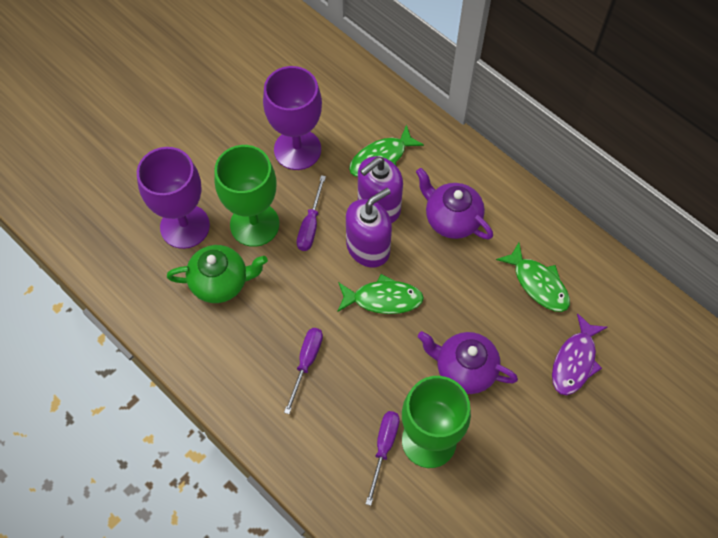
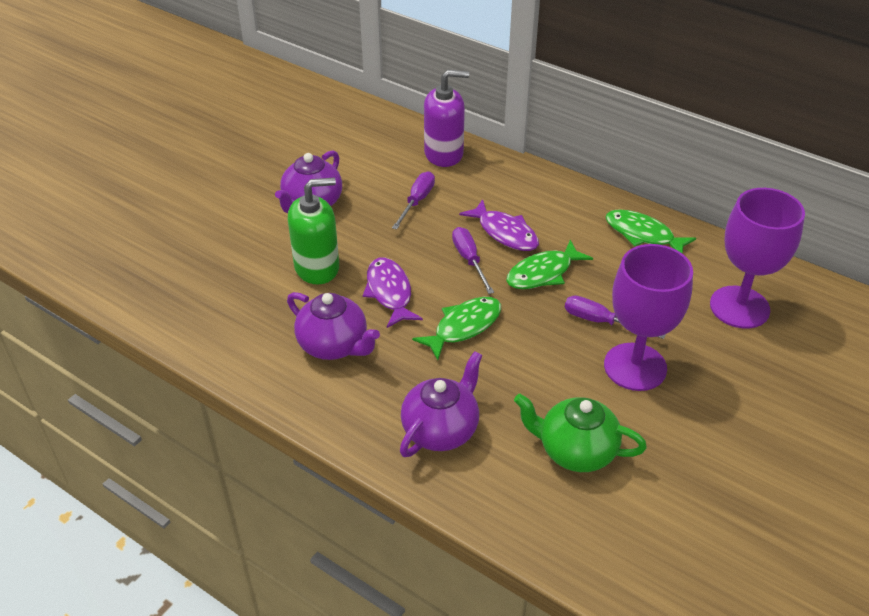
green goblet: [214,145,279,247] [402,376,471,468] = 2 -> none = 0
green soap dispenser: none = 0 -> [288,178,339,285] = 1
purple fish: [552,313,607,395] = 1 -> [363,258,423,328] [459,199,539,251] = 2
purple soap dispenser: [346,188,392,267] [358,156,403,223] = 2 -> [424,70,469,167] = 1
purple teapot: [416,168,493,240] [418,331,518,394] = 2 -> [275,150,342,213] [287,292,380,360] [400,351,483,457] = 3

